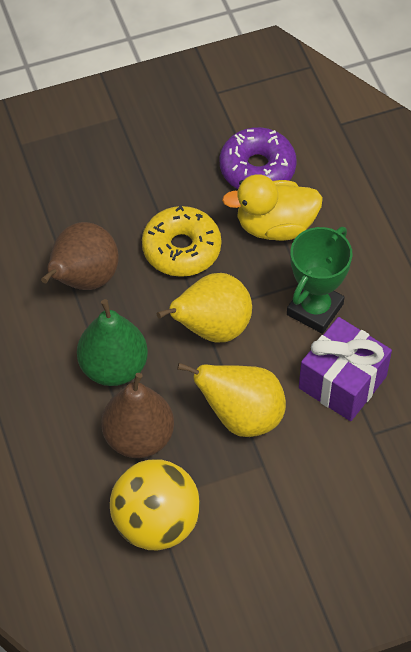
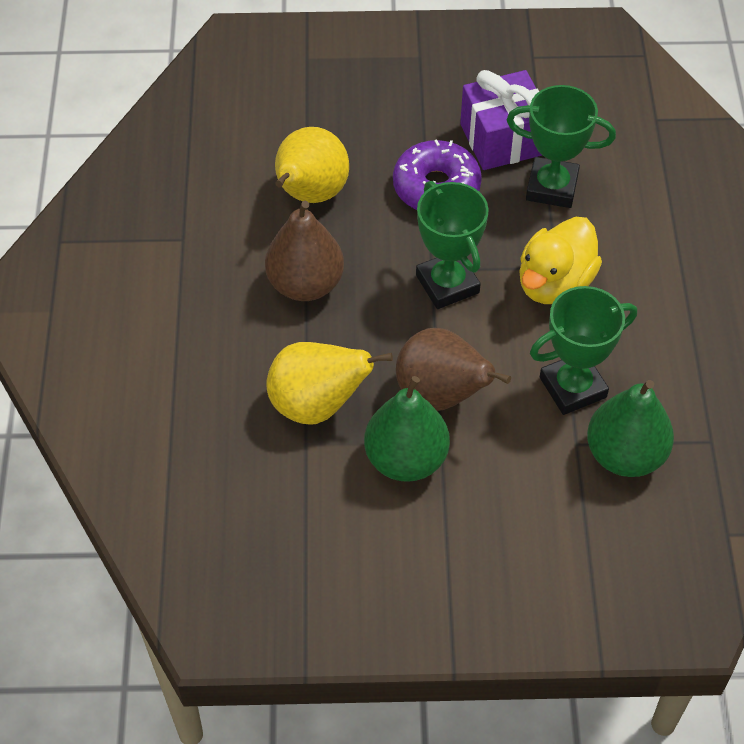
green pear: [77,299,148,386] = 1 -> [364,376,450,482] [587,380,674,477] = 2
green trophy: [287,227,353,334] = 1 -> [416,181,489,309] [507,85,616,208] [530,286,637,415] = 3
yellow ball: [110,460,200,550] = 1 -> none = 0
yellow donut: [142,205,221,277] = 1 -> none = 0

